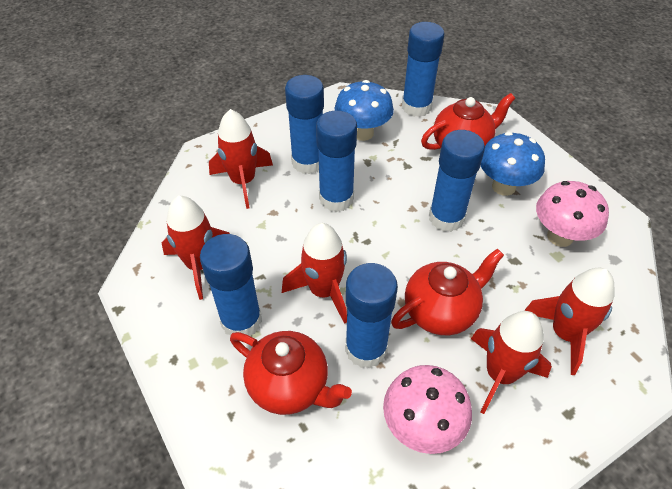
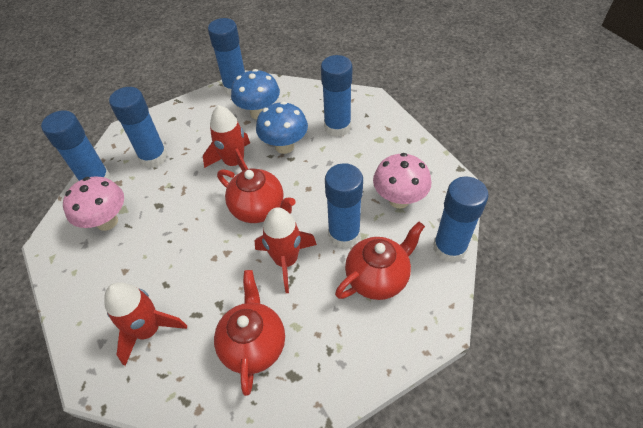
red rocket: [162,196,230,300] [209,109,273,209] [282,223,347,324] [471,311,552,414] [524,268,615,375] = 5 -> [104,282,187,366] [203,105,250,171] [255,207,317,293] = 3

